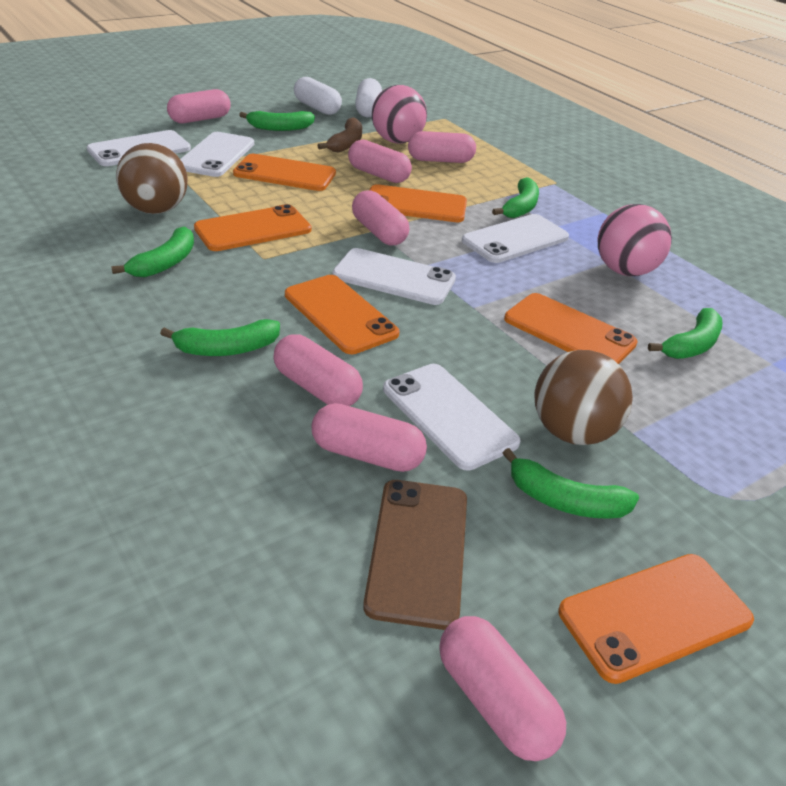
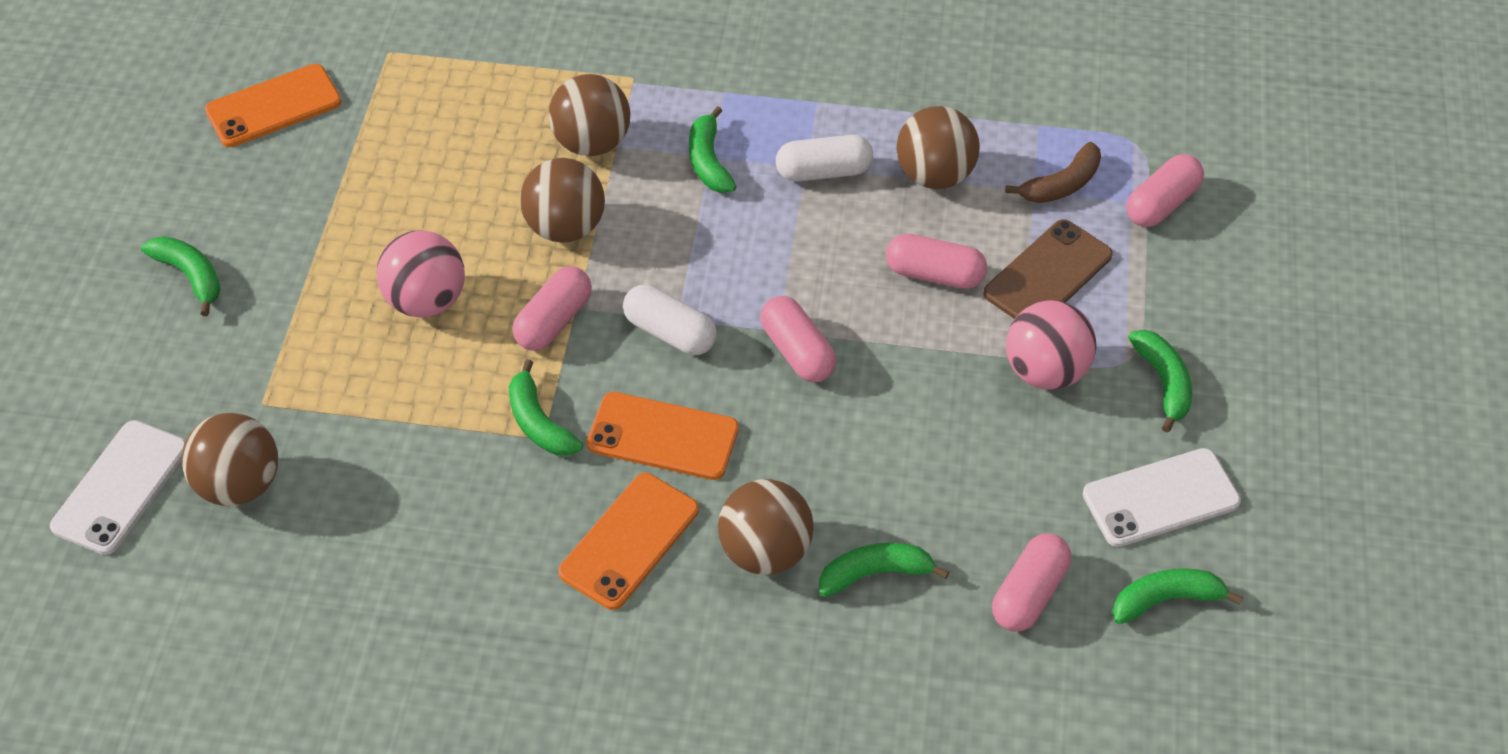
brown ball: [116,143,188,214] [534,350,633,445] = 2 -> [182,413,278,506] [520,158,605,243] [548,74,630,156] [718,479,814,575] [896,106,980,189] = 5
orange phone: [194,204,311,251] [233,154,336,191] [285,275,399,354] [370,184,467,222] [504,293,638,364] [558,554,754,684] = 6 -> [205,64,341,147] [558,473,699,610] [587,392,739,480] = 3
pink capsule: [167,89,230,123] [273,334,363,406] [311,403,427,472] [348,140,412,183] [352,190,409,245] [408,131,476,163] [439,616,566,761] = 7 -> [512,266,592,351] [760,296,836,382] [886,234,987,289] [992,533,1071,631] [1126,154,1204,227] = 5
white phone: [87,130,191,166] [180,132,254,177] [332,248,456,305] [383,364,521,471] [462,214,569,263] = 5 -> [50,420,186,555] [1083,448,1241,547] = 2

